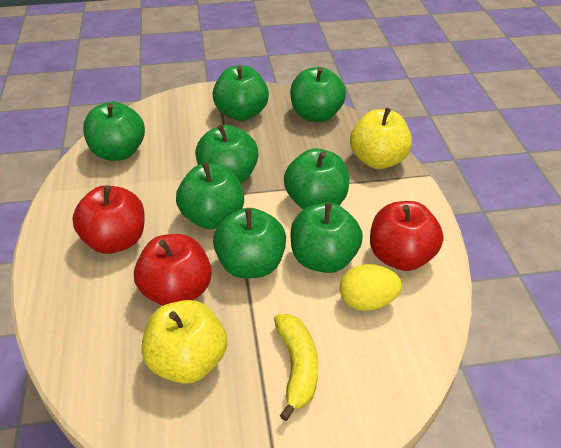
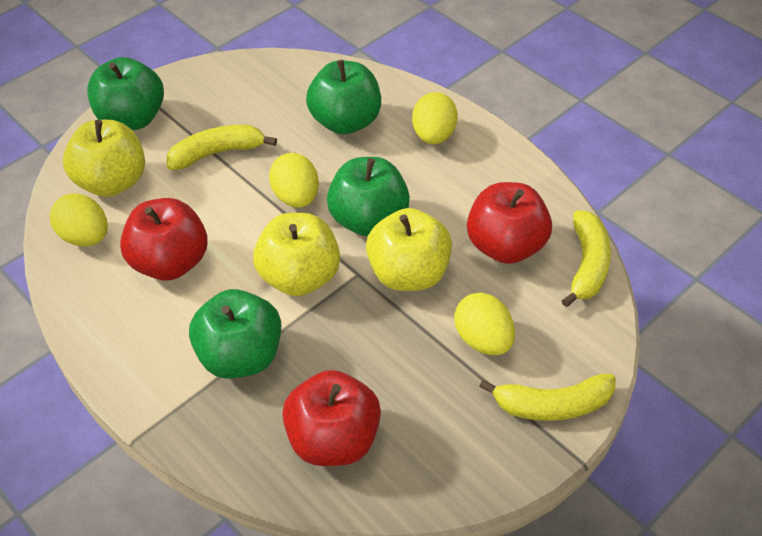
green apple: [83,102,145,161] [176,162,244,229] [195,124,259,183] [212,66,269,121] [213,208,286,278] [284,148,349,210] [290,67,346,122] [290,202,363,273] = 8 -> [87,57,164,130] [189,289,281,379] [306,60,381,134] [327,157,410,236] = 4
yellow apple: [142,300,227,384] [350,108,412,169] = 2 -> [63,120,145,197] [253,213,340,296] [366,208,452,291] = 3
yellow banana: [274,314,318,421] = 1 -> [167,125,277,170] [479,374,616,421] [562,210,611,307] = 3
yellow egg: [340,264,402,311] = 1 -> [50,193,108,246] [269,153,319,208] [412,92,458,144] [454,292,515,355] = 4

